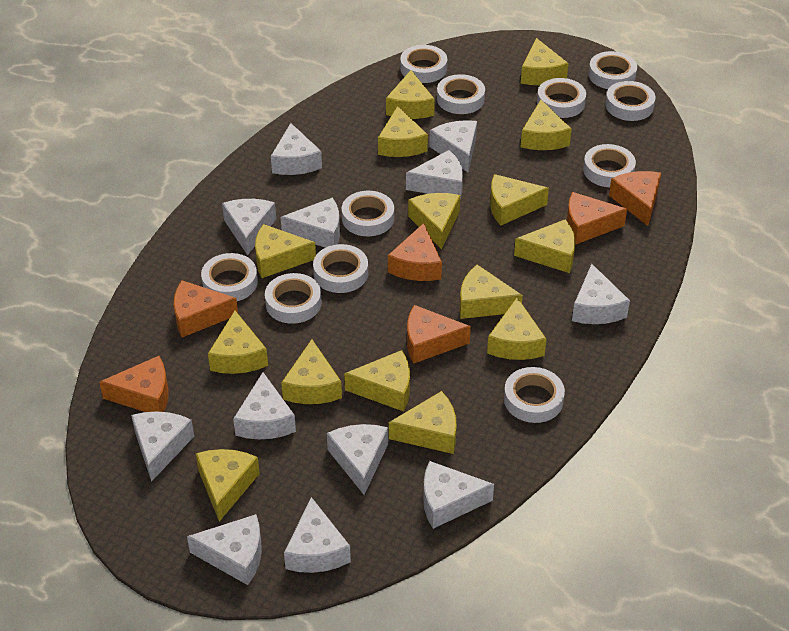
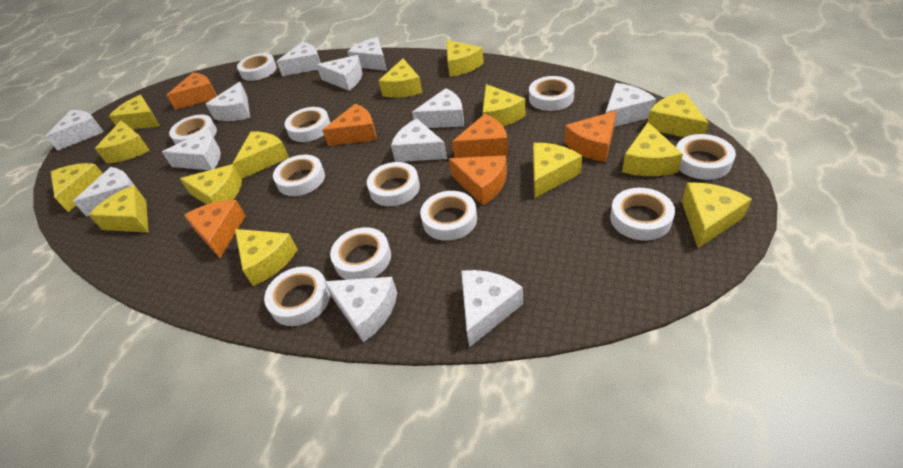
yellow cheese: [196,449,260,522] [208,311,268,374] [255,224,316,278] [281,339,342,404] [344,350,410,412] [378,106,428,157] [386,70,435,119] [389,391,456,454] [408,193,460,249] [460,265,523,319] [487,297,546,360] [490,174,549,226] [514,219,575,273] [521,38,569,85] [521,100,572,150] = 15 -> [51,163,103,213] [89,185,148,233] [95,121,150,163] [109,95,160,129] [180,164,242,205] [233,131,289,179] [235,229,298,286] [379,59,422,98] [446,40,484,77] [482,84,525,126] [533,143,582,198] [622,122,683,176] [647,92,709,137] [682,182,752,248] = 14

